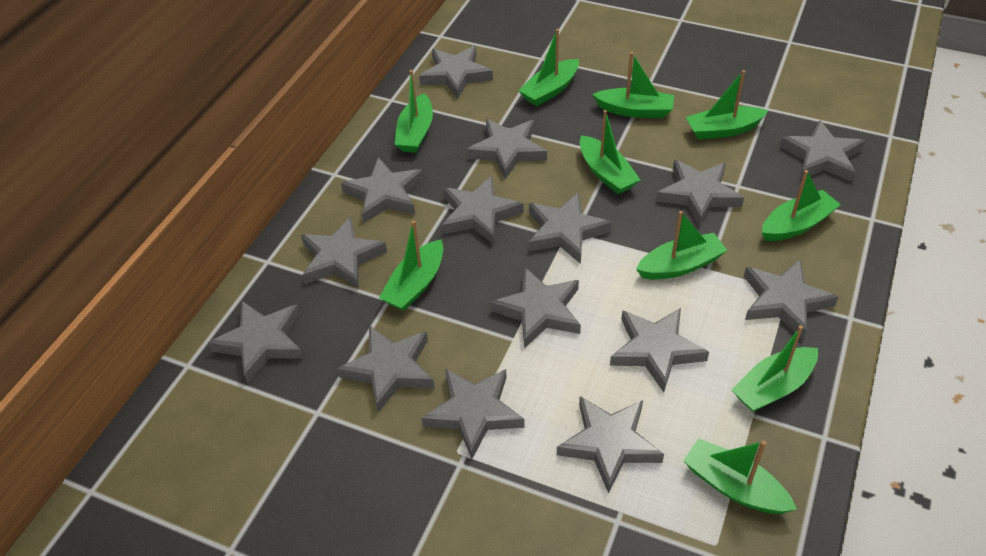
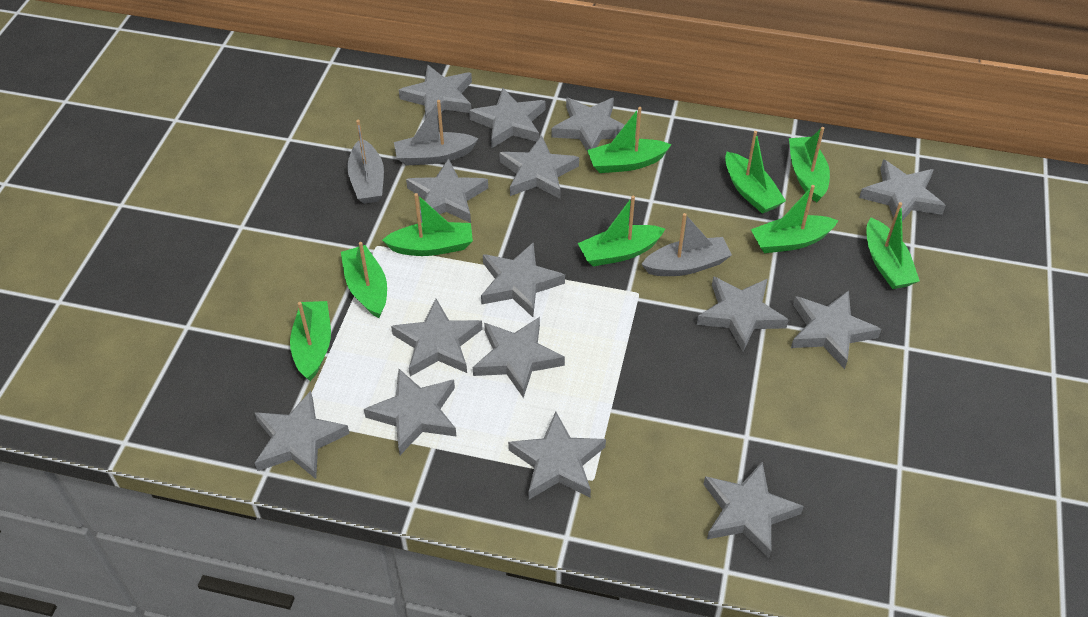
green boat: [379,221,443,311] [395,70,433,153] [518,29,579,106] [580,110,640,194] [592,52,674,118] [636,211,727,280] [683,438,797,514] [686,70,768,140] [731,325,818,412] [762,170,841,241] = 10 -> [290,301,331,381] [341,242,387,318] [382,193,473,256] [578,196,665,267] [587,107,671,173] [725,131,786,214] [751,185,839,253] [789,127,830,203] [867,202,920,289] = 9
grey boat: none = 0 -> [347,120,384,204] [394,100,479,166] [641,213,732,276] = 3

